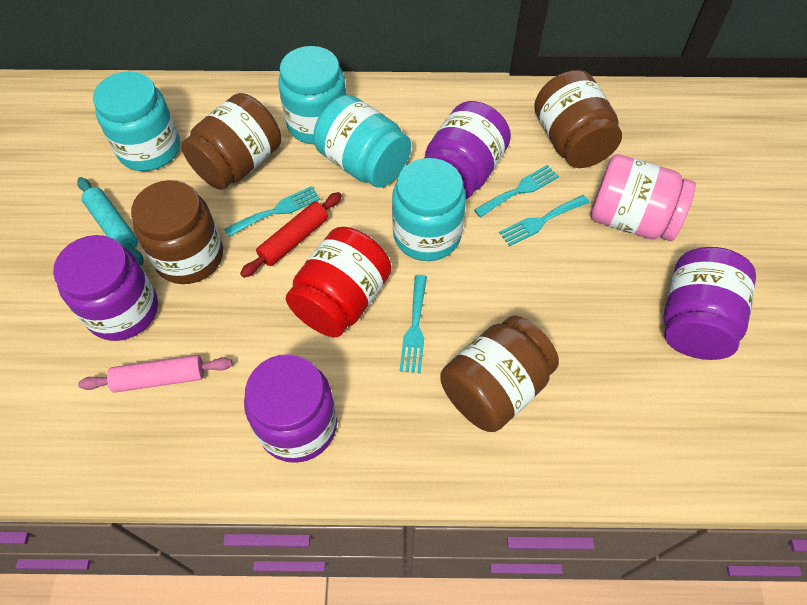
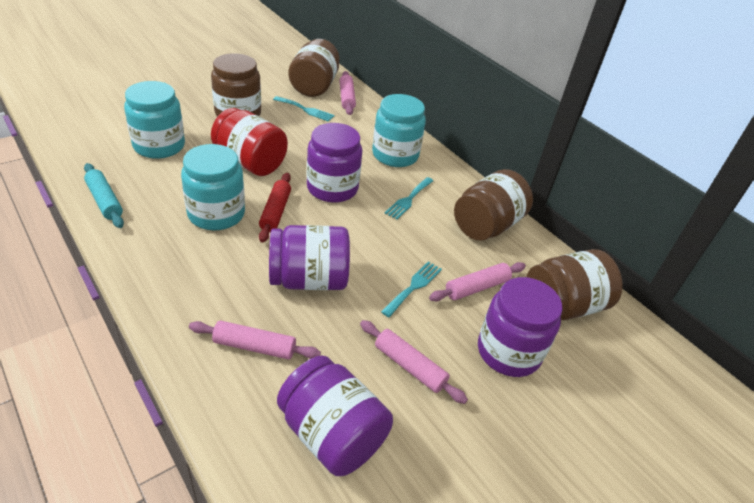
pink jar: [590,154,696,241] = 1 -> none = 0
pink rolling pin: [78,355,232,393] = 1 -> [189,320,321,359] [340,71,356,115] [360,320,468,404] [429,262,526,302] = 4
turquoise fork: [224,186,320,237] [400,275,427,373] [474,165,559,217] [499,195,590,246] = 4 -> [273,96,334,122] [381,261,442,317] [385,177,433,219] = 3
turquoise jar: [93,71,180,171] [278,46,347,144] [313,95,411,188] [392,158,466,261] = 4 -> [124,81,185,159] [181,144,245,230] [372,94,426,167] = 3

